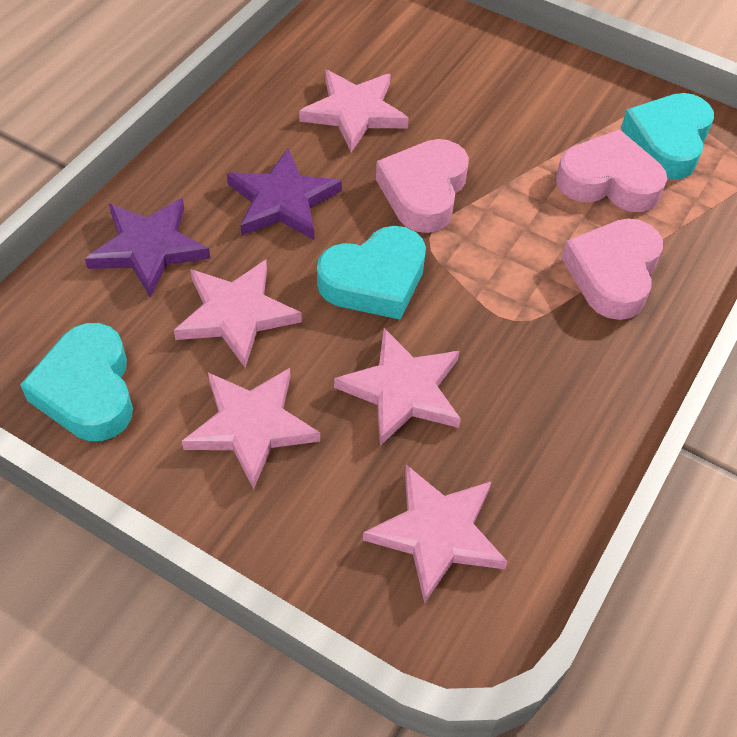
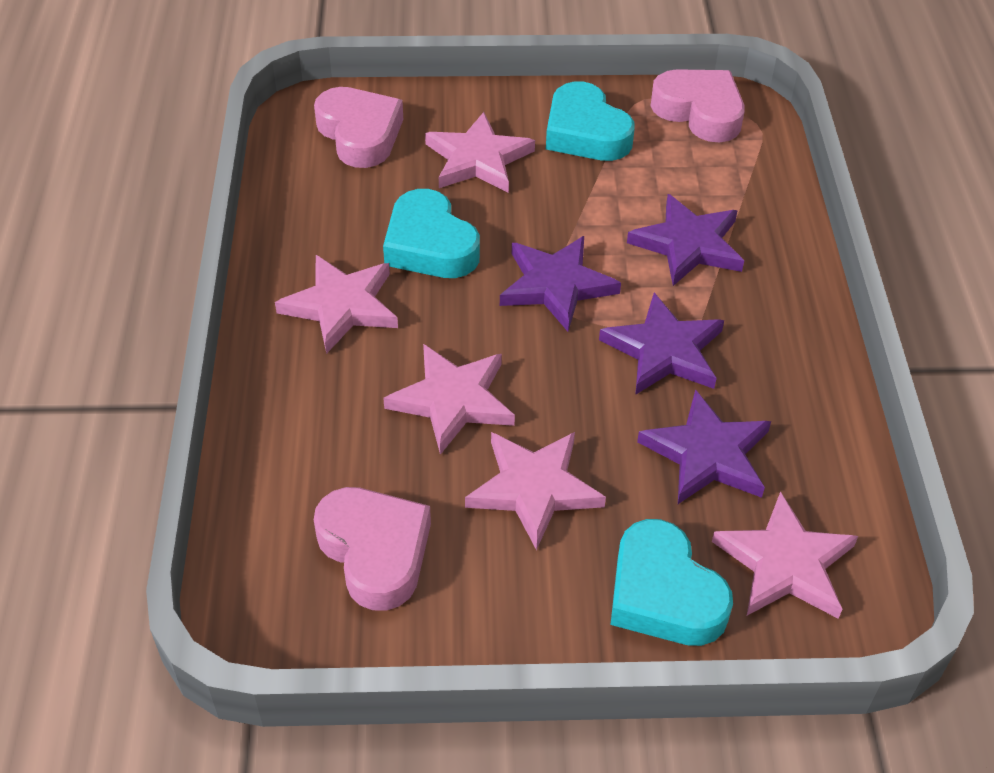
purple star: [85,198,210,298] [227,148,342,240] = 2 -> [500,236,621,332] [599,293,724,395] [627,194,744,286] [637,389,771,504] = 4

